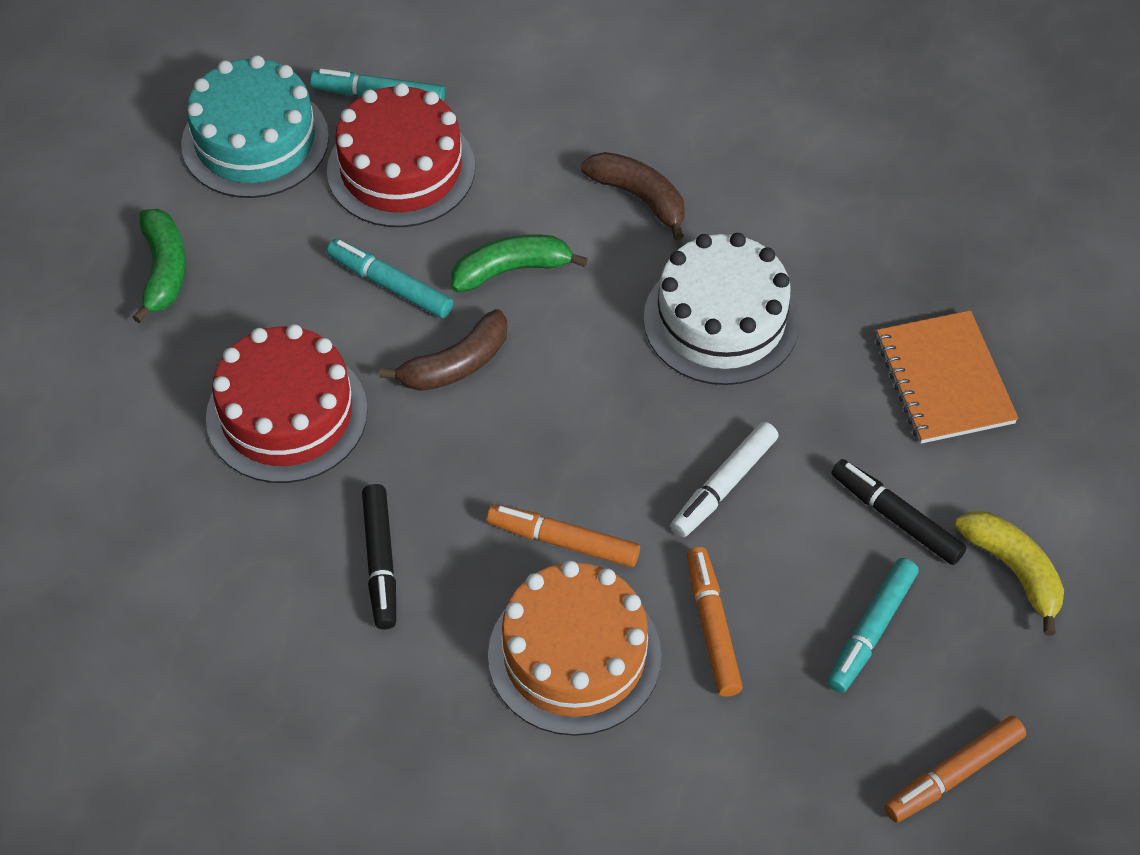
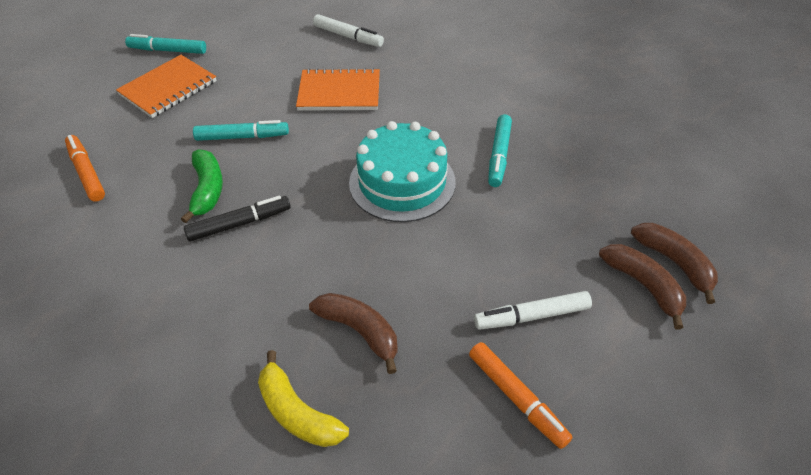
black marker: [362,484,396,629] [831,459,967,565] = 2 -> [184,196,291,242] = 1
brown banana: [380,309,507,391] [581,152,685,240] = 2 -> [309,293,398,374] [599,244,686,330] [631,223,718,304] = 3
green banana: [133,209,186,323] [451,235,588,292] = 2 -> [181,149,223,223] = 1
orange cake: [488,561,662,736] = 1 -> none = 0
orange marker: [487,504,640,567] [687,547,743,697] [884,716,1026,823] = 3 -> [65,135,105,202] [469,342,573,449] = 2
orange notebook: [876,310,1019,444] = 1 -> [116,55,217,118] [296,68,380,111] = 2
red cake: [206,324,368,483] [327,83,475,227] = 2 -> none = 0
white cake: [644,233,800,385] = 1 -> none = 0
white marker: [671,422,779,537] = 1 -> [313,14,384,47] [474,291,592,330] = 2

